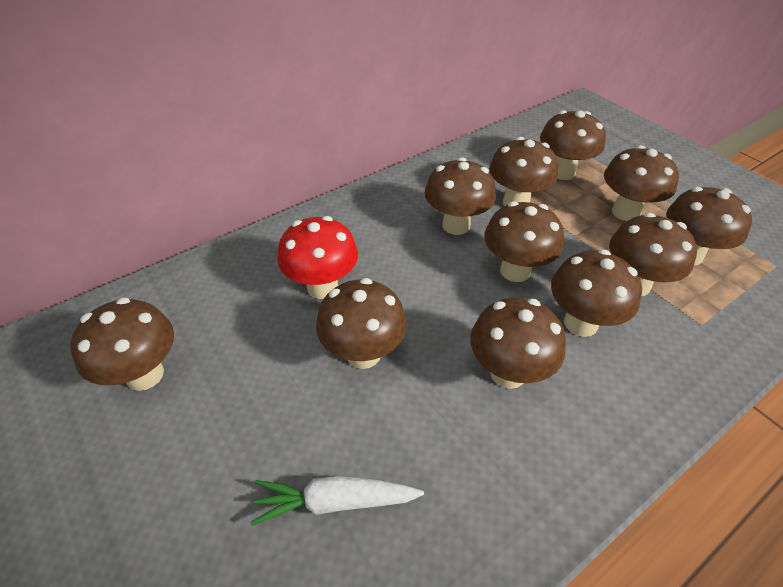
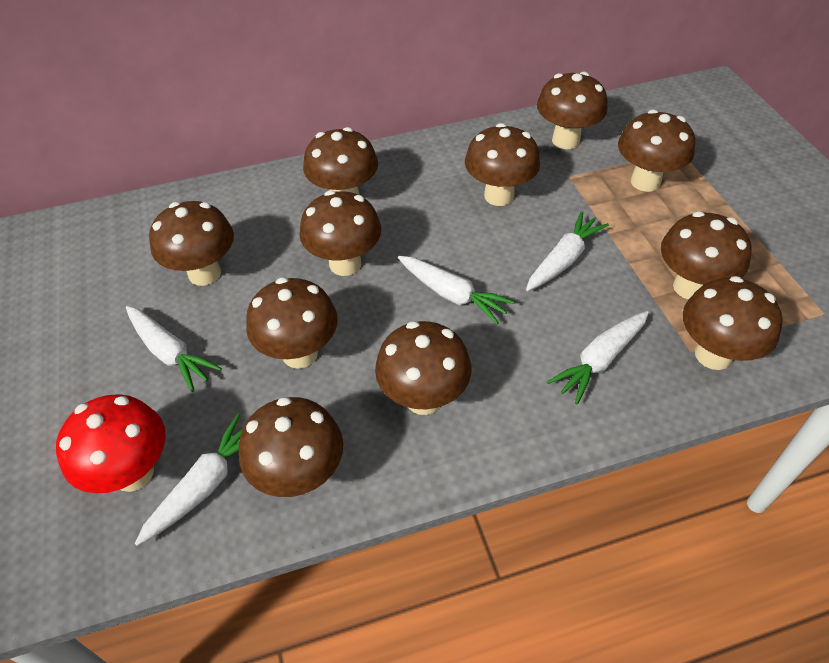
white carrot: [250,476,424,525] = 1 -> [126,306,222,392] [135,414,243,546] [398,256,515,324] [526,211,609,291] [547,311,649,405] = 5

